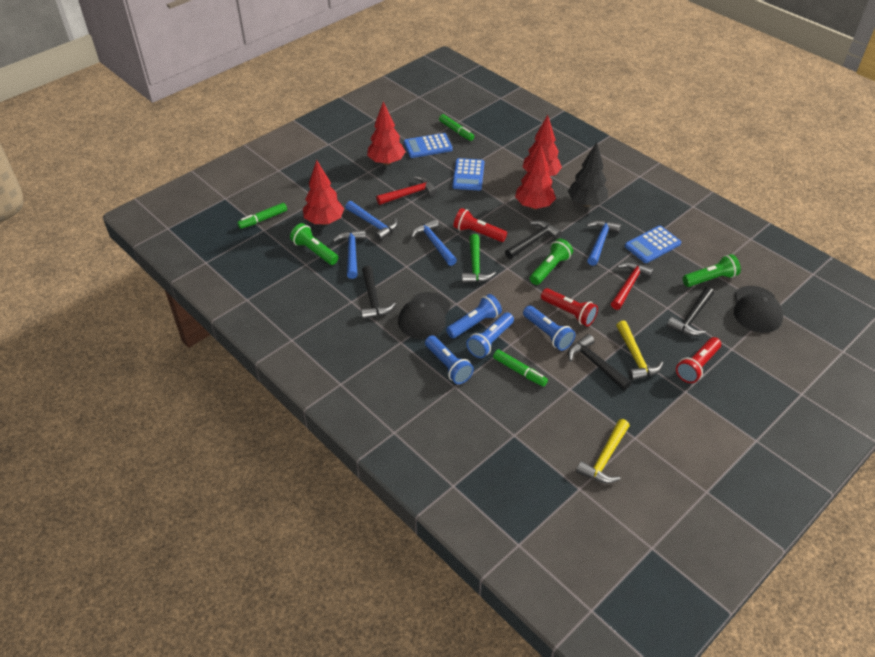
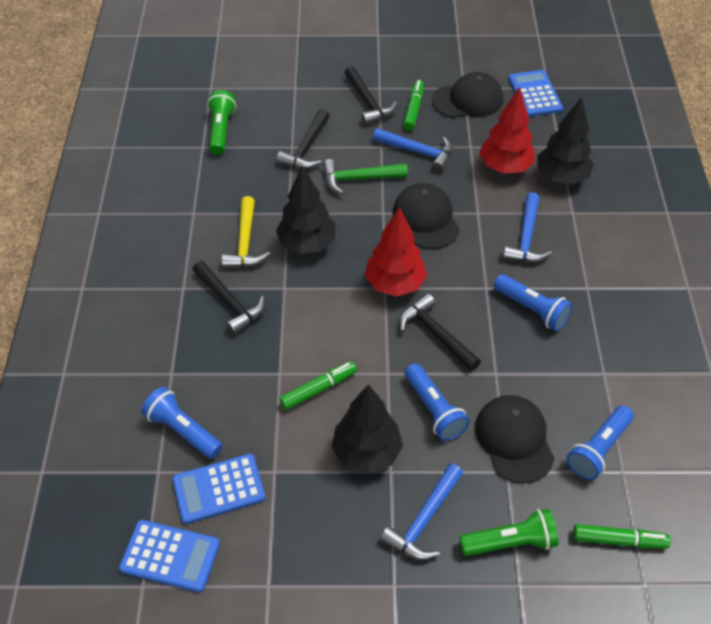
black cap: [398,292,451,339] [734,286,783,333] = 2 -> [393,183,460,249] [432,72,503,118] [475,395,555,484] = 3
black tree: [568,142,608,207] = 1 -> [276,166,335,254] [332,384,403,474] [537,97,594,184] = 3
blue hammer: [333,229,366,279] [345,201,398,241] [411,219,457,266] [587,220,621,266] = 4 -> [373,128,452,172] [380,463,463,561] [503,192,552,262] = 3
green flashlight: [290,223,338,265] [530,239,573,285] [683,254,741,287] = 3 -> [207,90,236,155] [460,509,559,556] = 2
red flashlight: [453,208,507,242] [541,288,598,326] [676,337,721,383] = 3 -> none = 0
red hammer: [376,176,437,205] [611,262,654,310] = 2 -> none = 0
red tree: [303,160,344,225] [367,101,406,165] [515,145,556,209] [523,115,562,176] = 4 -> [365,207,427,297] [479,87,535,174] = 2
yellow hammer: [576,419,630,483] [616,320,663,381] = 2 -> [222,196,270,268] = 1

